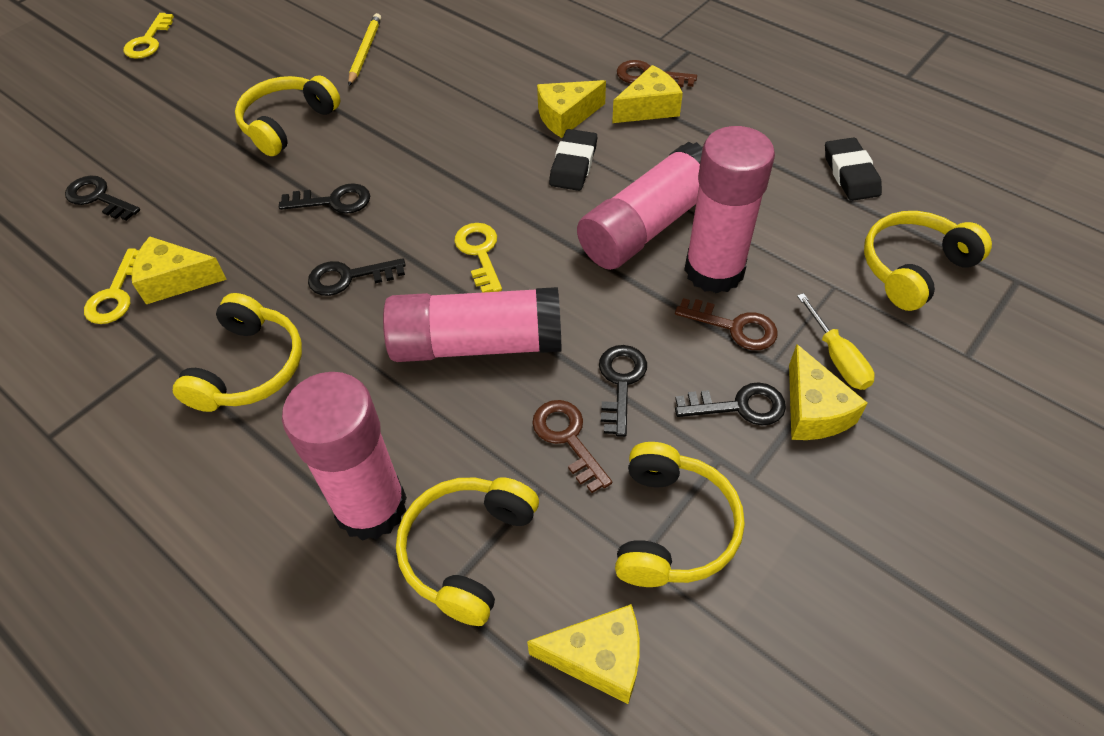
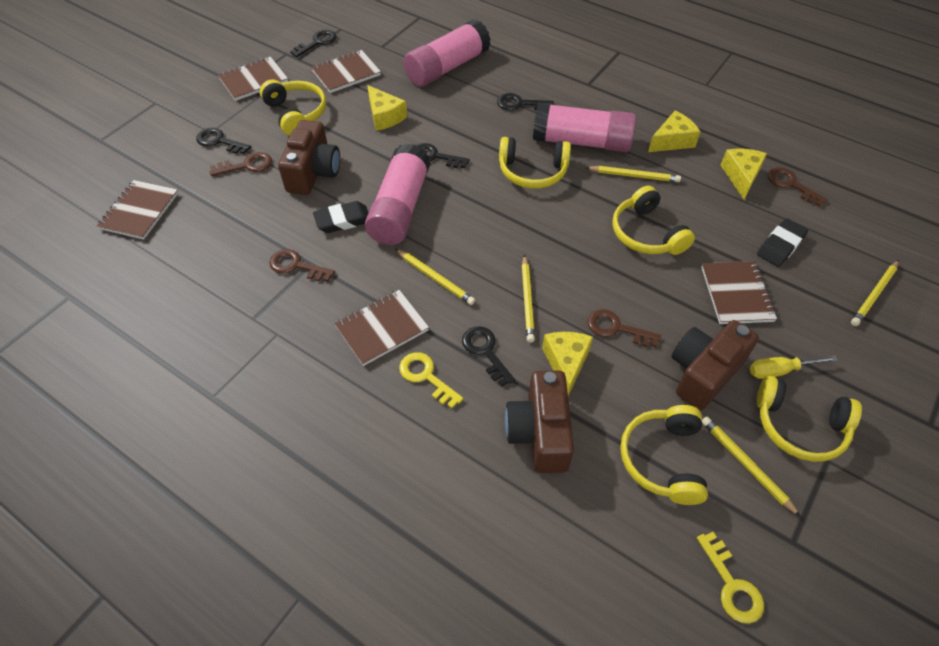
brown camera: none = 0 -> [278,120,340,195] [505,371,574,473] [672,320,759,411] = 3
brown key: [532,400,612,493] [617,60,697,87] [675,298,778,350] = 3 -> [210,152,272,176] [269,249,335,282] [588,309,661,347] [768,167,828,207] = 4
brown notebook: none = 0 -> [97,180,178,240] [218,57,288,101] [311,50,381,93] [334,290,429,366] [701,261,777,324] = 5
pink glue stick: [282,372,407,541] [383,287,562,362] [577,142,703,270] [684,126,775,294] = 4 -> [365,143,431,245] [403,19,491,87] [533,102,636,152] = 3
yellow cheese: [131,237,227,304] [527,604,640,704] [537,80,606,138] [612,65,683,123] [789,344,868,440] = 5 -> [367,85,407,131] [542,332,593,396] [648,111,700,152] [721,149,767,199] = 4
yellow key: [84,249,139,324] [124,13,174,59] [454,223,502,293] = 3 -> [399,352,463,409] [697,532,764,624] = 2
yellow pencil: [348,13,381,86] = 1 -> [396,249,475,305] [522,255,535,343] [585,166,681,182] [702,416,801,517] [851,260,899,326] = 5

